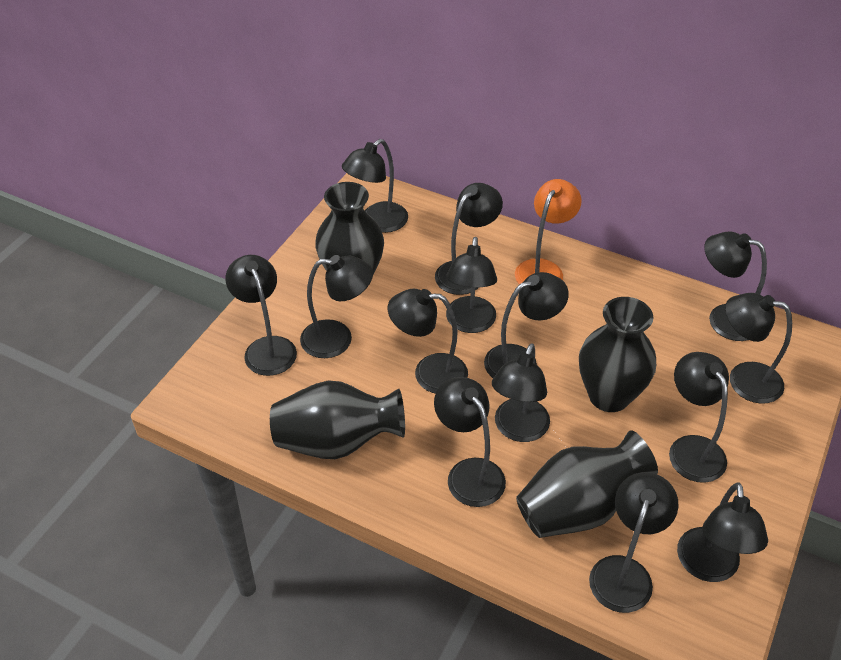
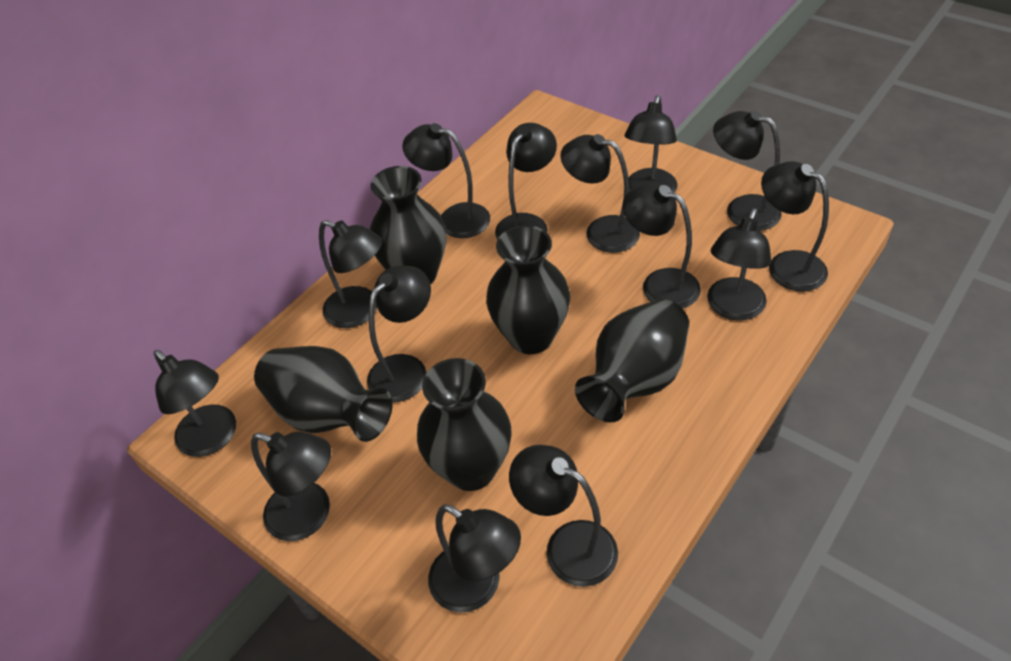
black vase: [270,381,405,459] [315,182,384,275] [516,430,658,538] [579,297,656,412] = 4 -> [254,346,392,442] [370,166,447,285] [417,358,512,491] [486,225,570,354] [575,299,689,422] = 5
orange lamp: [515,179,582,285] = 1 -> none = 0

